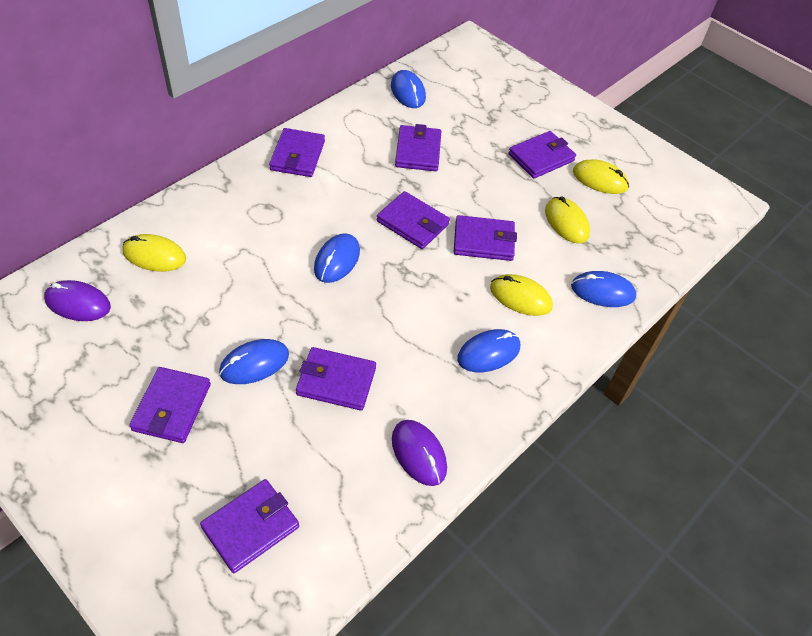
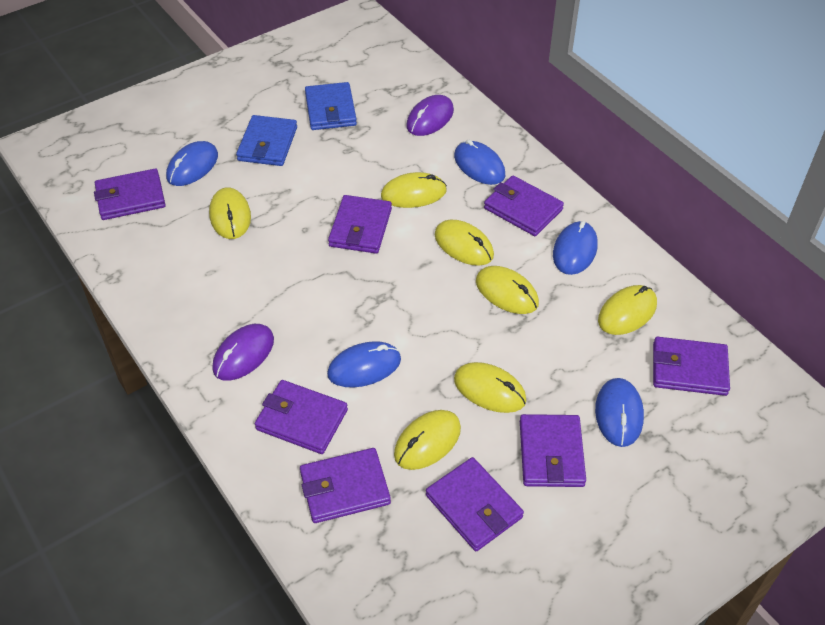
blue wallet: none = 0 -> [236,115,297,166] [305,82,357,130] = 2
yellow mouse: [122,234,186,272] [490,274,553,316] [545,196,590,243] [573,159,629,194] = 4 -> [209,187,251,239] [381,172,447,208] [394,410,461,470] [435,220,494,266] [454,362,527,413] [476,266,539,314] [598,285,657,335] = 7

